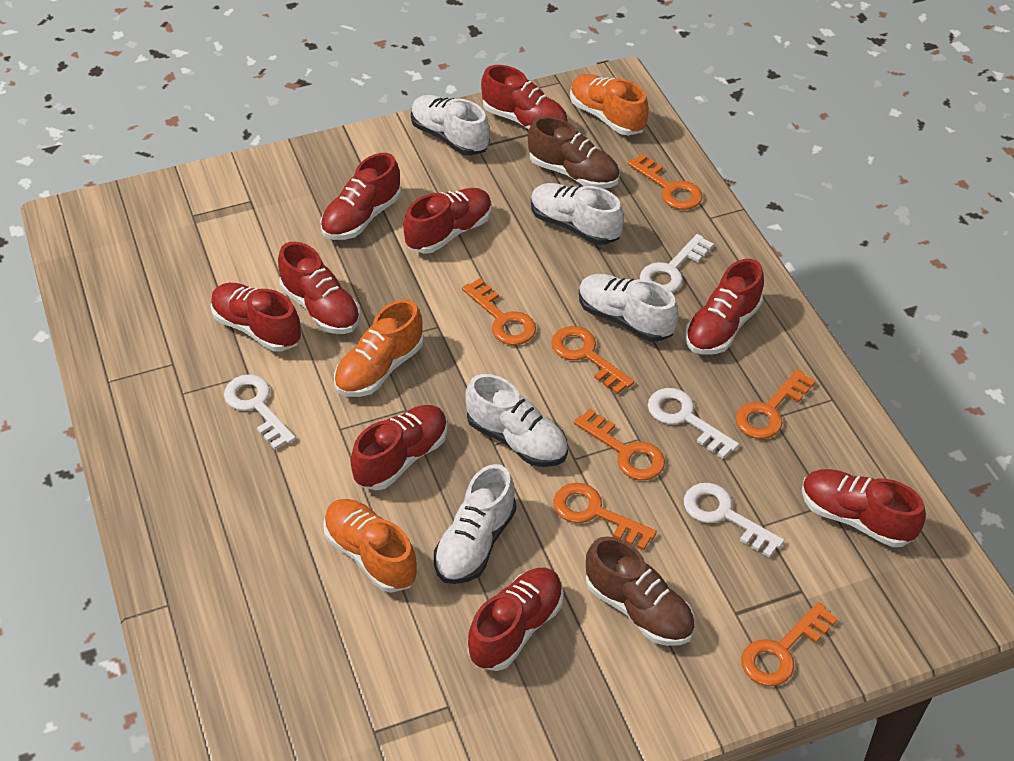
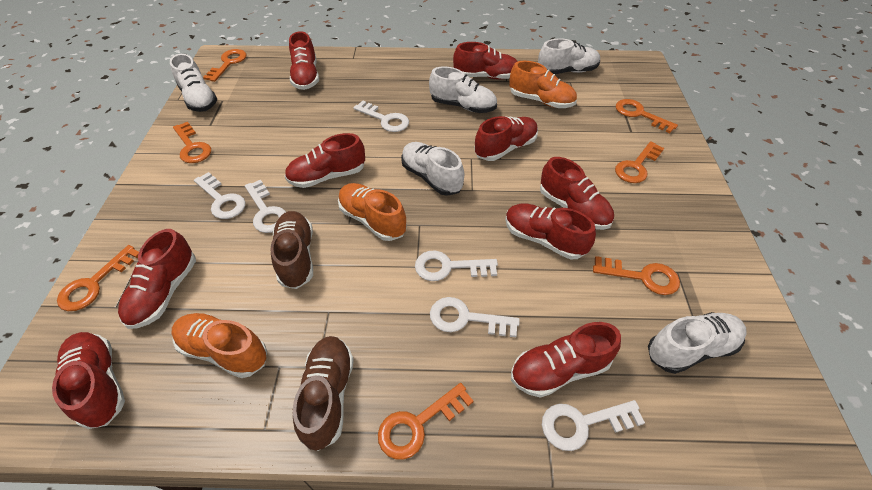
white key: [224,374,296,450] [640,234,714,292] [648,388,739,459] [684,483,784,558] = 4 -> [194,172,246,219] [245,180,286,233] [353,101,409,132] [415,251,498,281] [430,297,520,337] [542,400,645,451] = 6

